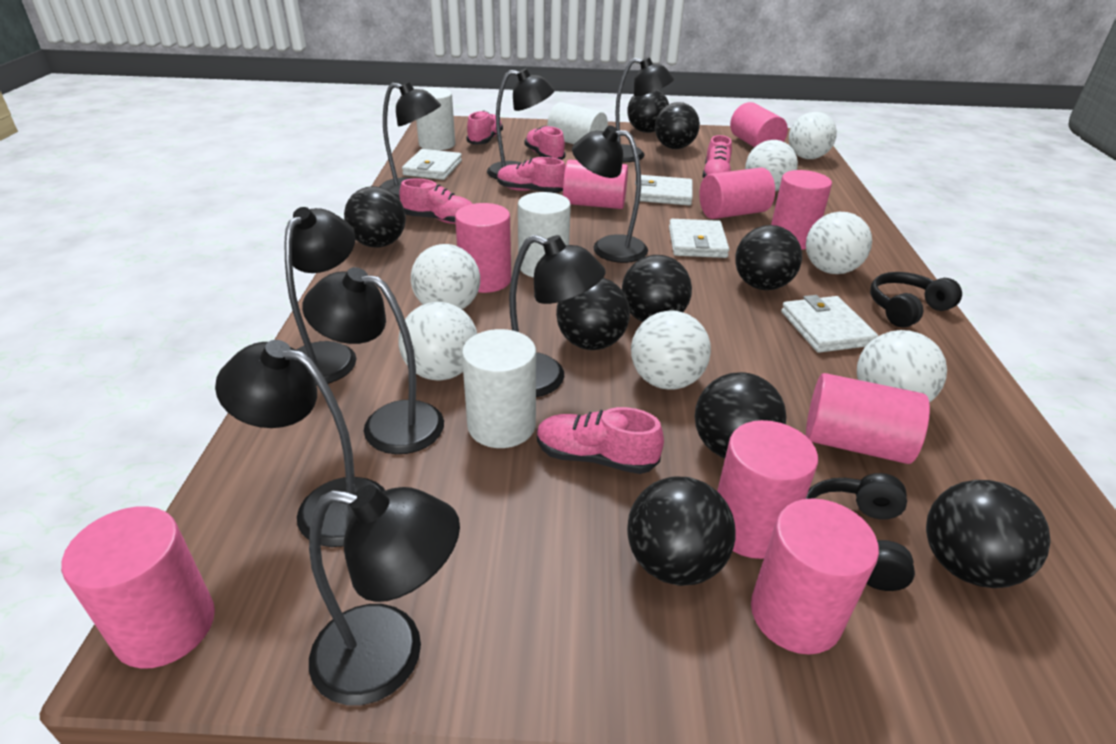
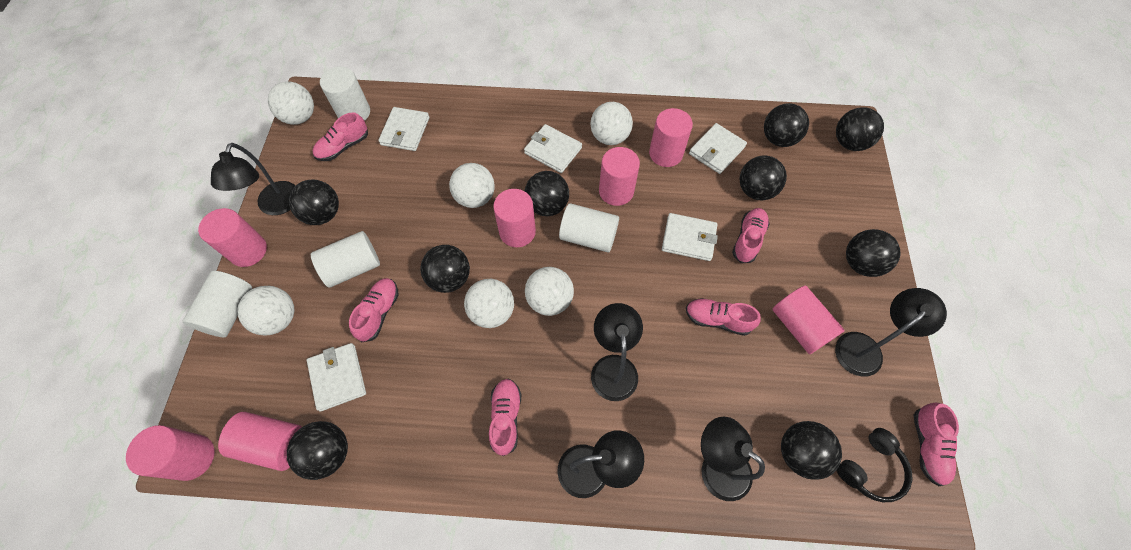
black headphones: [806,473,915,591] [870,272,962,328] = 2 -> [836,428,912,502] = 1
black lamp: [215,340,385,547] [285,207,357,386] [302,267,444,454] [309,485,460,705] [380,82,441,199] [487,68,555,179] [509,235,605,397] [572,125,648,263] [616,57,674,162] = 9 -> [211,143,295,215] [557,430,644,498] [591,303,643,401] [701,417,765,501] [835,288,947,377] = 5
pink cylinder: [61,506,215,669] [455,203,511,293] [563,160,628,209] [699,167,775,219] [717,420,818,559] [730,102,788,148] [751,498,879,654] [771,170,832,250] [806,373,930,464] = 9 -> [126,425,215,481] [198,208,267,267] [218,412,302,471] [493,189,536,247] [599,147,640,206] [649,108,693,167] [773,286,845,354] = 7
white ball: [398,302,477,381] [411,244,480,309] [631,310,711,390] [745,140,798,191] [789,112,837,159] [806,212,872,274] [857,330,947,403] = 7 -> [237,286,294,336] [268,82,314,125] [449,163,495,208] [464,279,514,328] [525,267,574,316] [590,102,633,145] = 6
white wallet: [402,149,462,180] [635,175,693,205] [669,219,729,258] [781,295,878,353] = 4 -> [307,343,366,412] [378,107,429,151] [524,124,582,173] [662,213,718,261] [689,123,747,174] = 5

